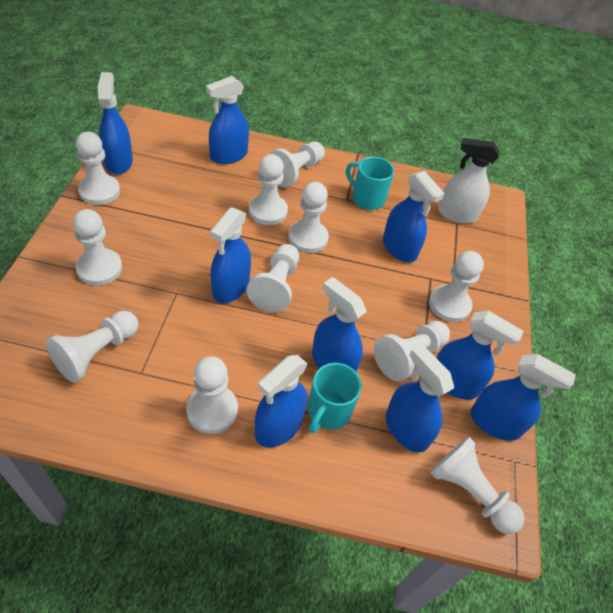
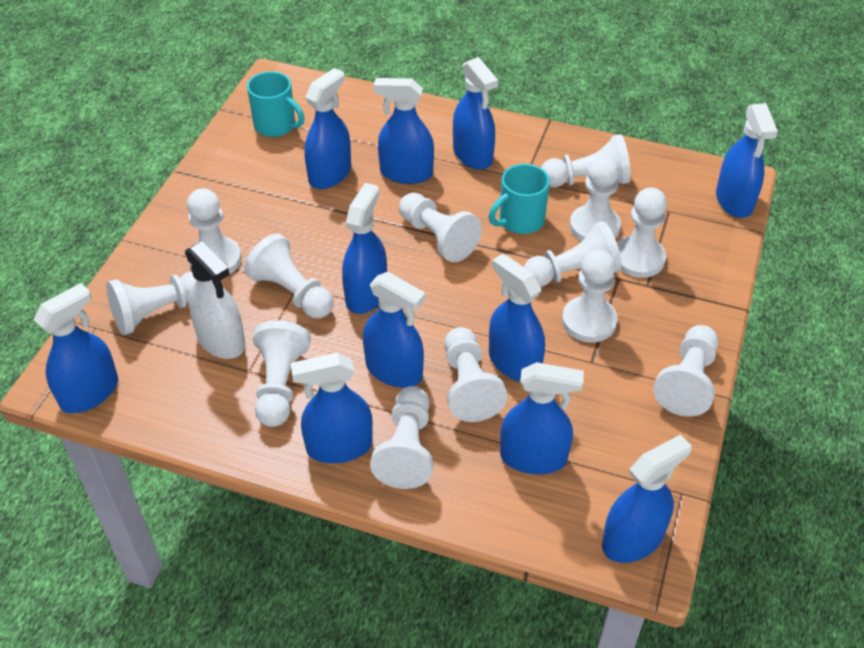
blue spray bottle: [98,72,133,175] [206,76,249,164] [211,207,251,303] [255,355,308,447] [312,277,367,372] [383,171,445,262] [386,344,454,452] [436,311,524,399] [470,354,576,441] = 9 -> [33,283,118,413] [291,353,373,463] [304,68,351,189] [342,183,387,314] [363,272,426,388] [373,78,434,184] [453,57,498,170] [489,254,545,381] [500,362,584,474] [602,434,692,563] [716,103,778,218] = 11
white pawn: [46,311,139,383] [73,209,122,286] [76,132,120,205] [186,356,238,434] [247,244,299,312] [249,154,288,225] [269,142,325,187] [288,182,329,253] [374,321,450,381] [429,251,484,322] [430,437,525,534] = 11 -> [106,272,196,335] [187,188,242,274] [244,234,334,319] [253,320,311,427] [370,386,433,489] [399,193,482,262] [444,327,507,422] [524,221,621,287] [541,134,631,187] [562,250,618,342] [570,156,621,241] [617,187,667,278] [653,325,718,417] = 13

